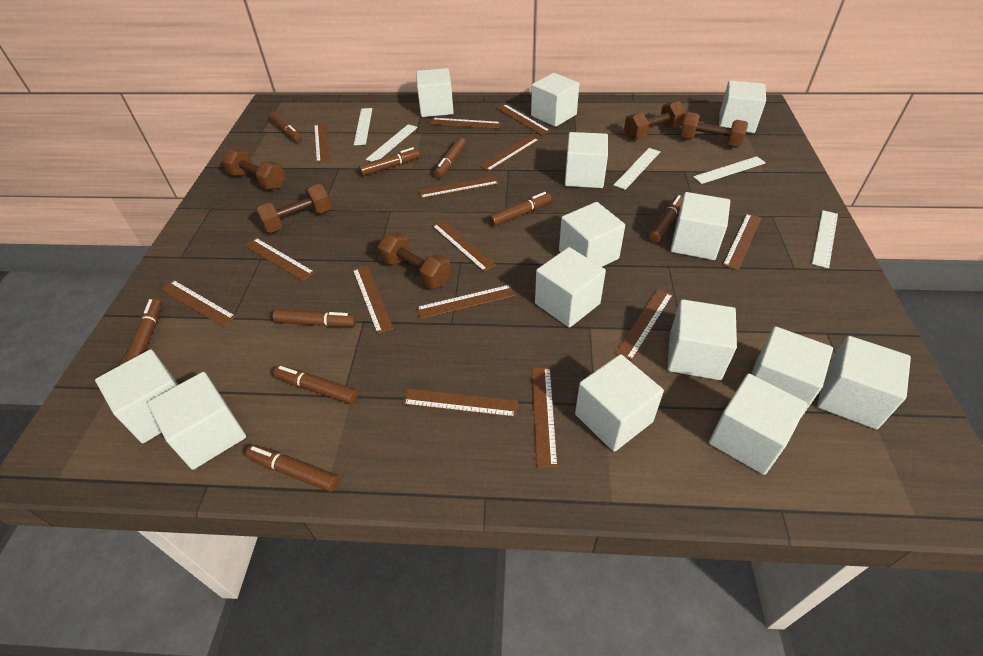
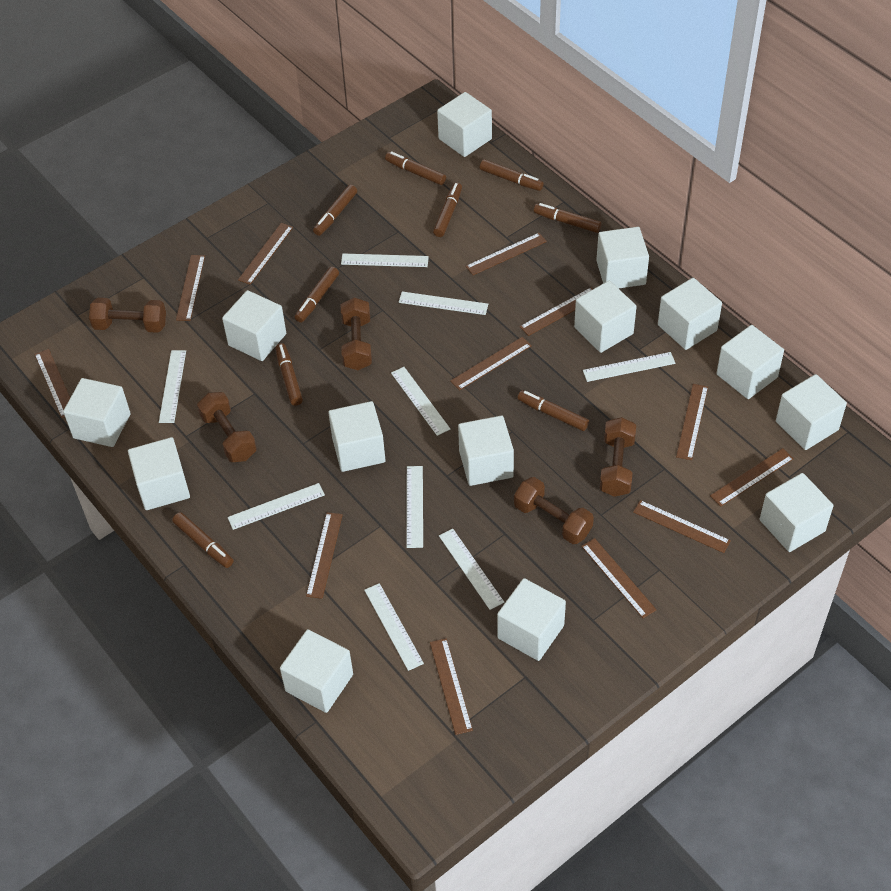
brown ruler: [161,280,236,327] [245,238,315,281] [314,123,329,163] [353,265,393,334] [403,389,518,417] [416,285,515,319] [418,176,499,198] [430,118,501,129] [432,220,496,272] [479,135,539,172] [496,104,551,135] [532,367,558,468] [615,289,673,361] [723,214,761,270] = 14 -> [35,349,70,418] [176,255,205,321] [238,223,293,285] [306,512,343,599] [430,638,473,735] [450,337,532,390] [466,233,547,275] [520,287,593,336] [581,538,656,618] [633,500,731,553] [676,384,708,460] [710,448,794,507] = 12
white ruler: [354,108,372,145] [366,124,418,162] [614,148,660,190] [693,156,766,184] [812,210,838,268] = 5 -> [159,350,186,423] [228,483,325,530] [341,254,429,267] [364,583,424,671] [391,367,450,436] [399,292,488,315] [407,466,423,548] [439,529,504,610] [583,352,676,382] = 9

